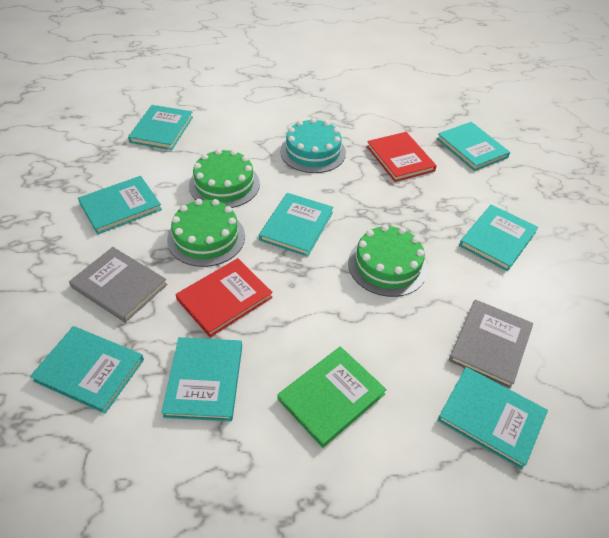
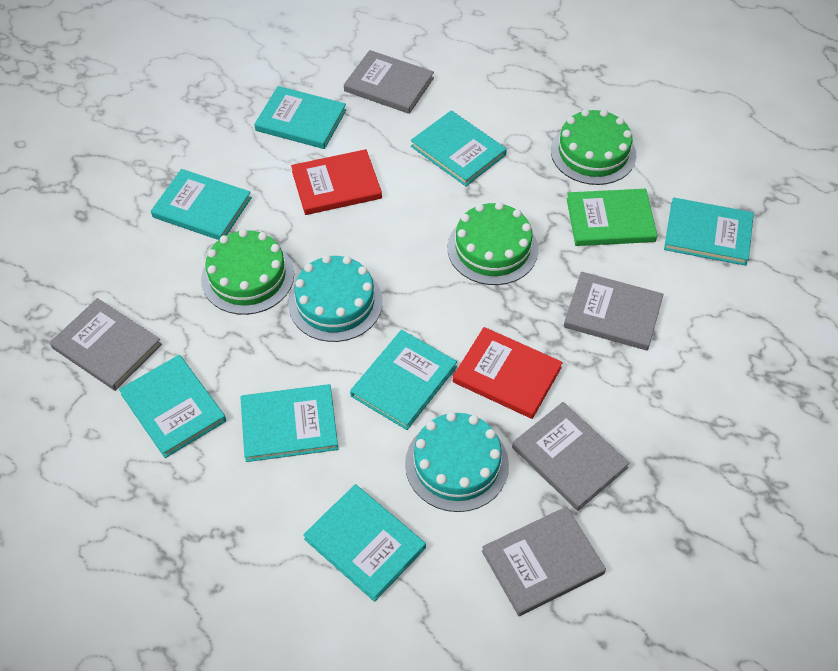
grey book: [69,247,167,323] [449,299,533,389] = 2 -> [50,298,162,391] [344,50,434,114] [482,506,606,616] [512,402,630,511] [564,272,663,350] = 5
turquoise cake: [280,118,346,173] = 1 -> [288,255,383,342] [405,412,509,512] = 2

